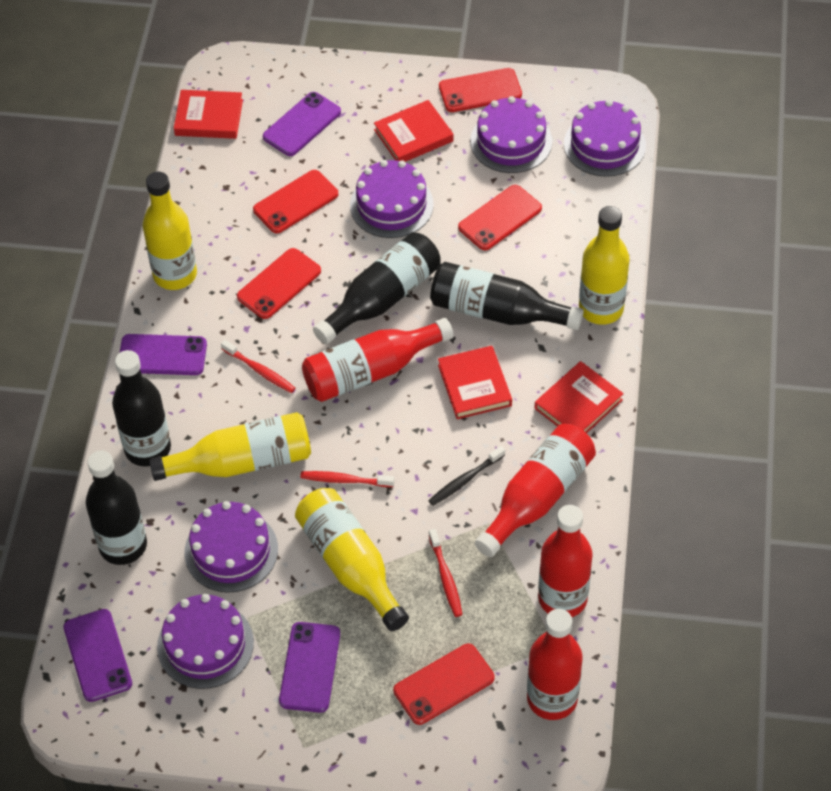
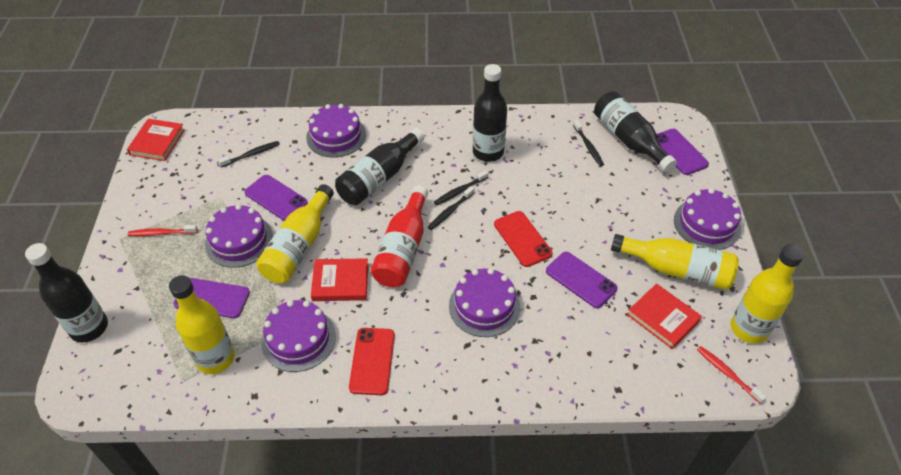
black toothbrush: [428,446,505,506] = 1 -> [218,141,280,167] [428,186,475,230] [434,170,488,206] [573,120,604,166] = 4
red book: [174,90,243,139] [374,100,454,162] [438,346,512,419] [534,361,624,433] = 4 -> [127,119,185,161] [311,258,368,301] [627,283,702,349] = 3
red bottle: [302,318,454,402] [475,424,596,557] [527,609,582,720] [538,505,593,617] = 4 -> [371,185,428,287] = 1
red phone: [237,248,321,319] [253,170,338,233] [393,644,495,725] [439,68,522,112] [458,185,542,250] = 5 -> [349,328,395,395] [494,211,553,267] = 2
red toothbrush: [221,340,295,393] [300,471,394,487] [429,529,463,617] = 3 -> [128,225,198,236] [697,346,767,404] = 2

